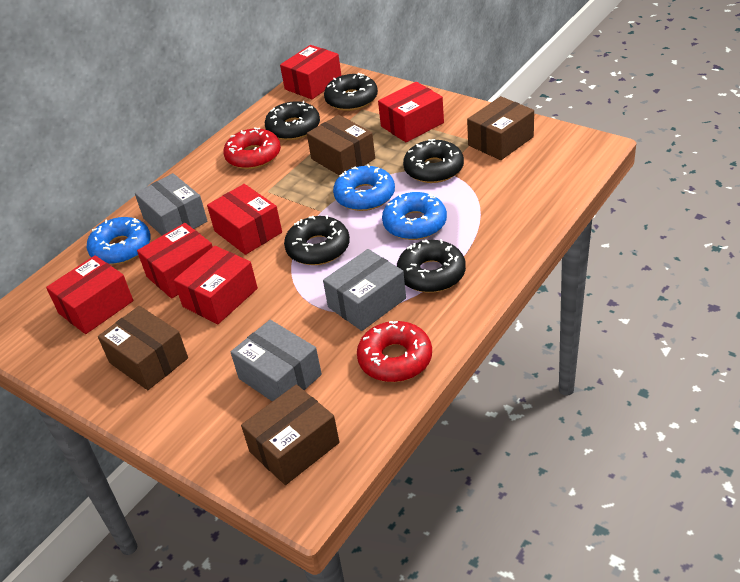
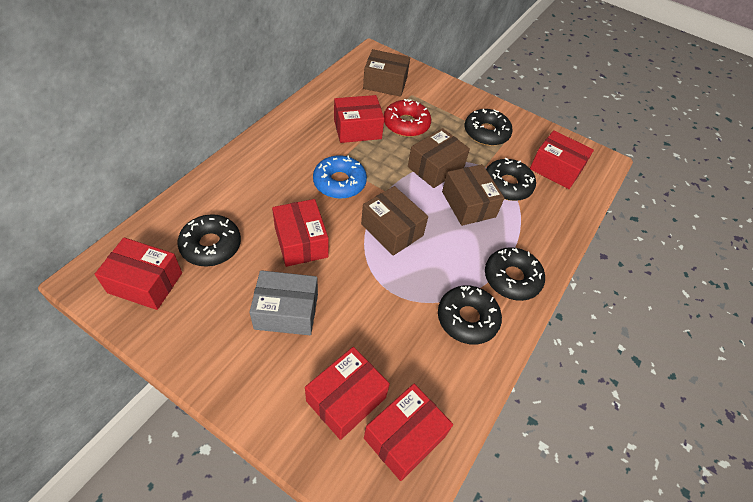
blue donut: [87,217,151,265] [333,164,395,211] [382,192,447,240] = 3 -> [313,155,367,199] = 1
grey box: [135,173,207,236] [231,320,322,402] [323,249,406,331] = 3 -> [249,270,318,335] = 1
red donut: [223,128,281,169] [357,321,432,382] = 2 -> [384,99,431,137] = 1

